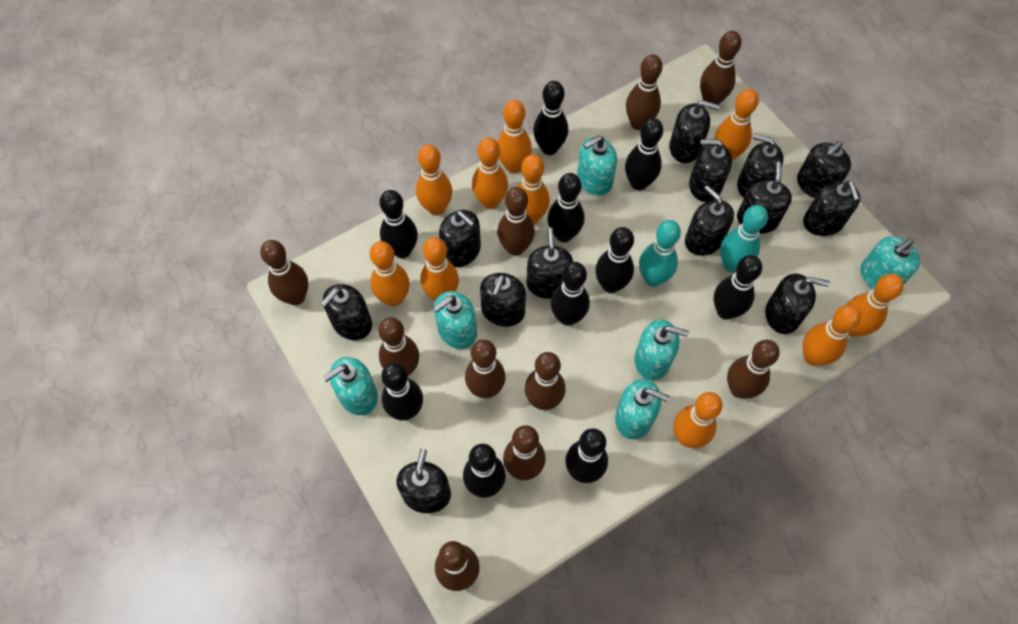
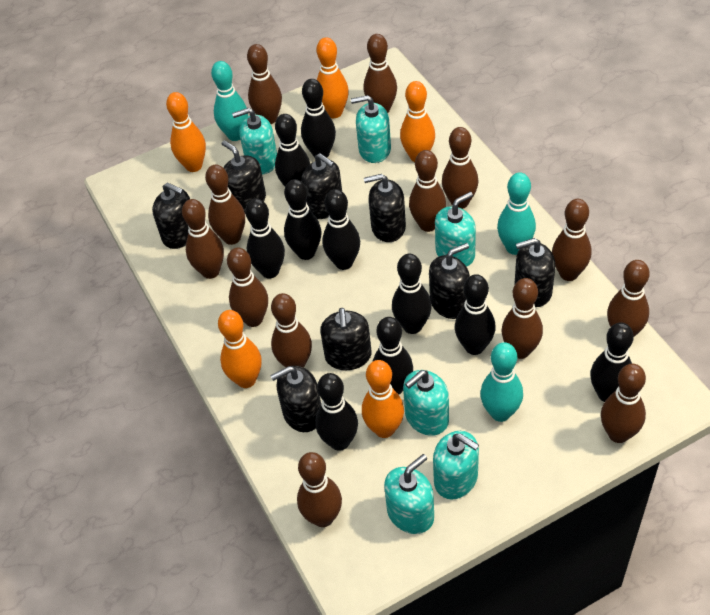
black soap dispenser: [321,284,372,340] [396,449,451,513] [439,210,481,267] [480,273,526,327] [526,228,573,299] [669,100,720,163] [685,185,734,256] [689,139,732,202] [737,134,783,198] [737,161,792,234] [765,274,830,334] [797,141,851,198] [803,181,860,236] = 13 -> [152,182,190,249] [222,140,266,214] [270,366,321,432] [301,153,342,219] [320,308,372,370] [364,174,406,242] [429,243,470,319] [514,238,555,307] = 8
brown bowling pin: [260,240,308,305] [378,317,419,376] [435,541,480,591] [465,339,506,398] [497,187,535,256] [503,425,546,480] [525,352,565,410] [626,55,663,130] [700,31,741,105] [727,340,780,398] = 10 -> [182,199,224,279] [205,165,245,245] [227,248,268,327] [247,44,282,124] [271,293,312,368] [297,452,342,527] [364,34,397,113] [409,150,446,232] [442,127,478,209] [502,278,543,359] [552,199,592,281] [601,364,646,443] [607,260,650,337] = 13
orange bowling pin: [370,241,410,306] [416,144,452,215] [420,237,459,301] [472,138,508,209] [497,100,532,173] [518,154,550,224] [673,392,723,448] [715,89,759,161] [803,305,861,366] [846,274,904,337] = 10 -> [166,92,206,172] [218,310,262,388] [316,37,349,118] [362,360,404,438] [400,81,435,162] = 5
turquoise bowling pin: [639,220,681,287] [720,205,768,272] = 2 -> [211,61,248,141] [480,342,523,422] [497,172,536,255] = 3

